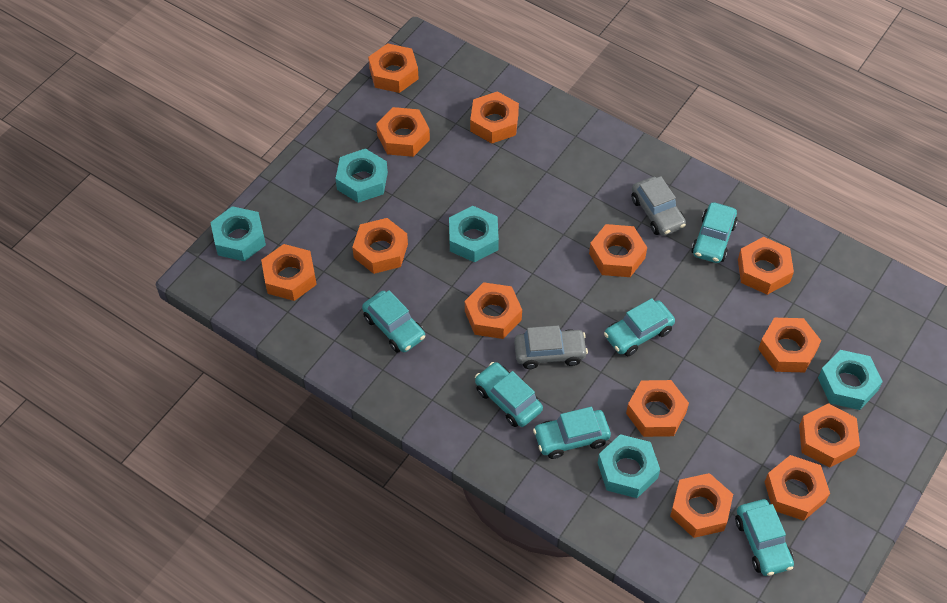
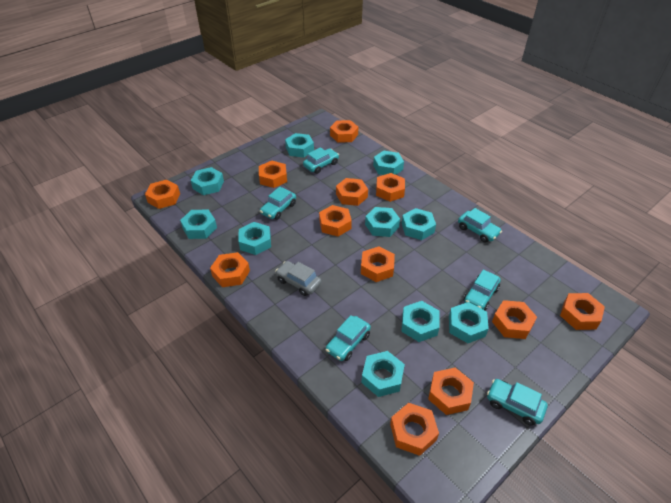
grey car: [514,326,588,369] [631,176,686,236] = 2 -> [275,261,321,296] = 1
orange nut: [261,244,317,301] [352,218,408,274] [368,43,419,93] [376,107,430,157] [465,282,522,339] [470,91,519,144] [589,224,647,277] [626,380,689,437] [670,473,733,538] [738,237,794,295] [758,318,821,372] [765,455,830,521] [799,403,860,468] = 13 -> [145,180,180,209] [210,252,250,287] [259,161,287,188] [319,205,352,236] [330,120,358,143] [336,178,368,206] [361,247,395,282] [376,173,405,202] [390,403,439,456] [428,368,474,415] [492,300,537,339] [560,293,605,330] = 12
turquoise nut: [210,206,266,261] [335,149,388,203] [449,206,499,262] [598,434,660,498] [818,350,883,410] = 5 -> [180,209,217,239] [191,167,224,195] [239,222,271,255] [285,133,314,158] [361,351,405,397] [365,207,400,237] [373,151,404,175] [401,301,440,342] [402,208,436,240] [449,302,489,343] = 10

